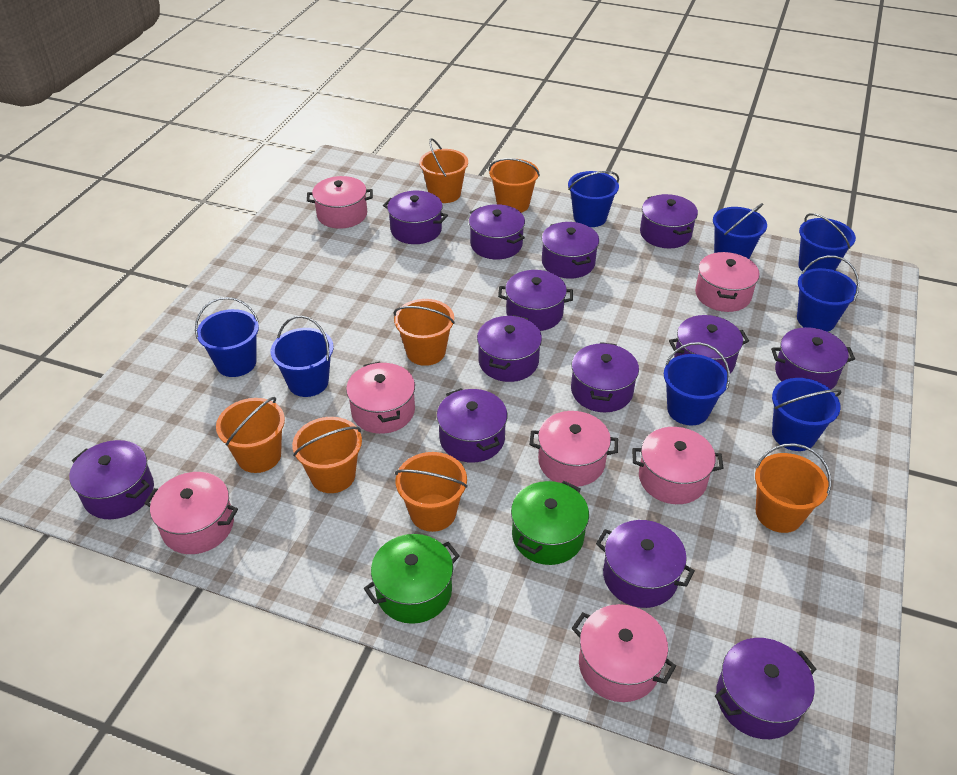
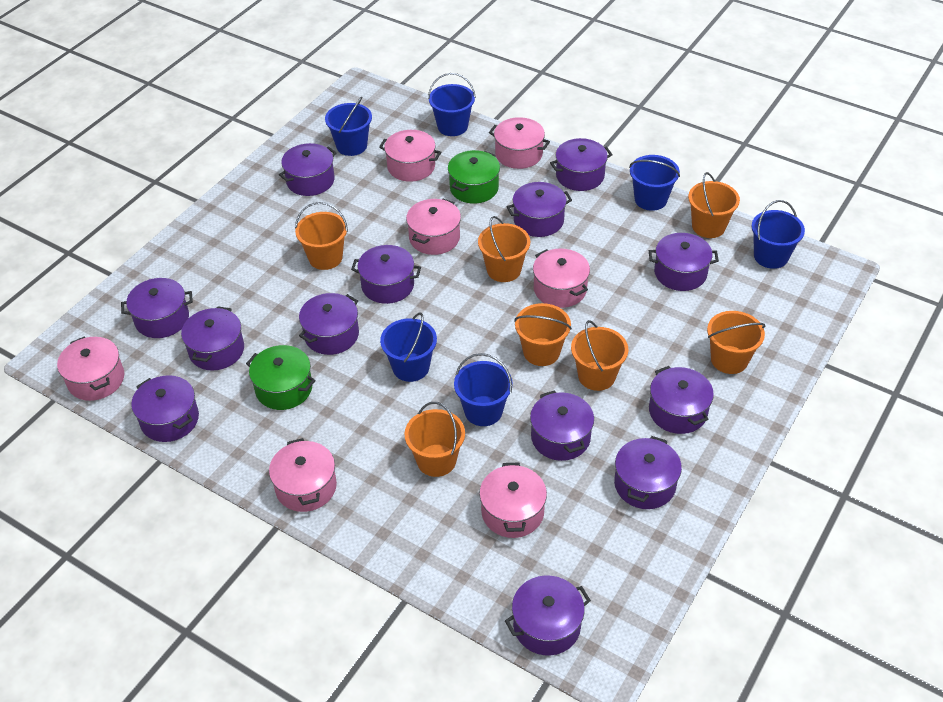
blue bucket: [195,297,259,377] [271,316,334,397] [568,171,619,227] [664,342,730,426] [713,203,767,259] [772,378,842,451] [797,256,859,332] [798,213,856,272] = 8 -> [325,97,372,156] [380,312,437,382] [428,73,476,136] [454,353,513,426] [629,155,680,211] [752,200,805,269] = 6

